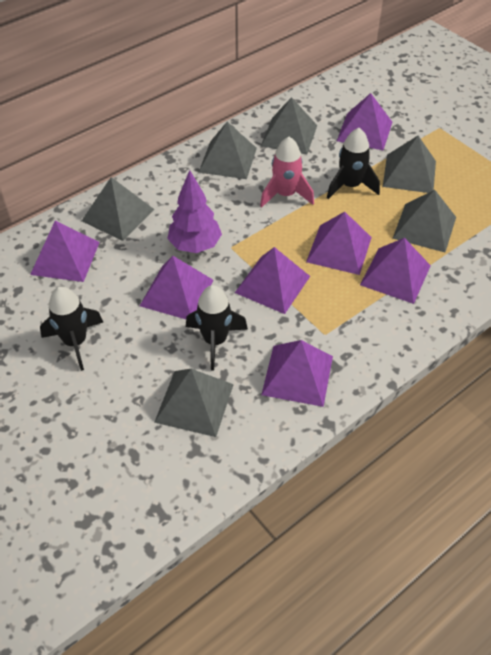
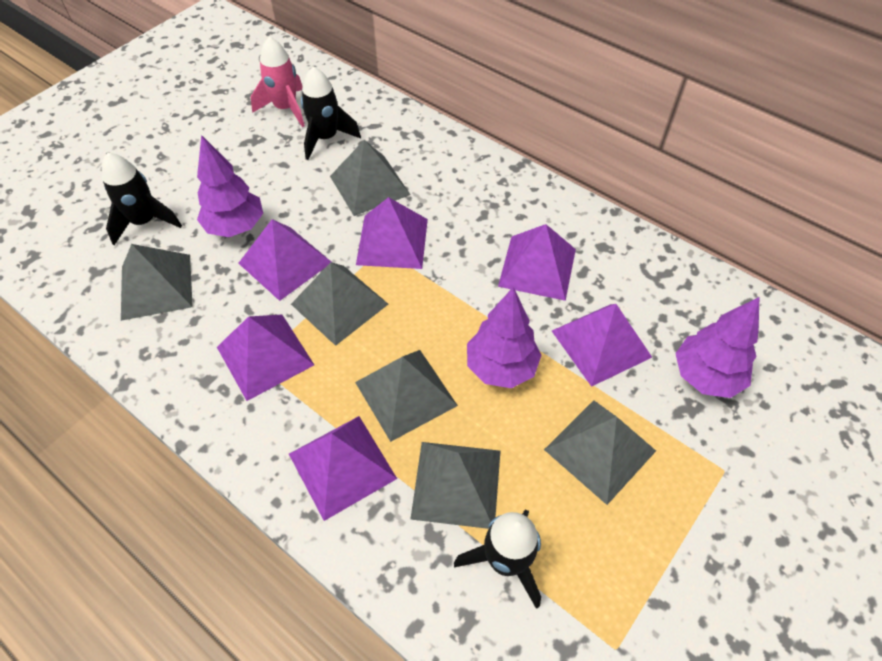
purple pyramid: [30,221,100,282] [140,256,213,319] [235,247,310,314] [261,340,333,407] [306,212,372,275] [337,93,392,150] [360,238,431,304] = 7 -> [217,315,314,401] [238,219,331,301] [289,416,397,521] [356,197,428,269] [498,224,576,301] [552,304,652,387] = 6
purple tree: [167,170,222,253] = 1 -> [197,135,263,237] [467,287,542,388] [675,297,759,398] = 3

